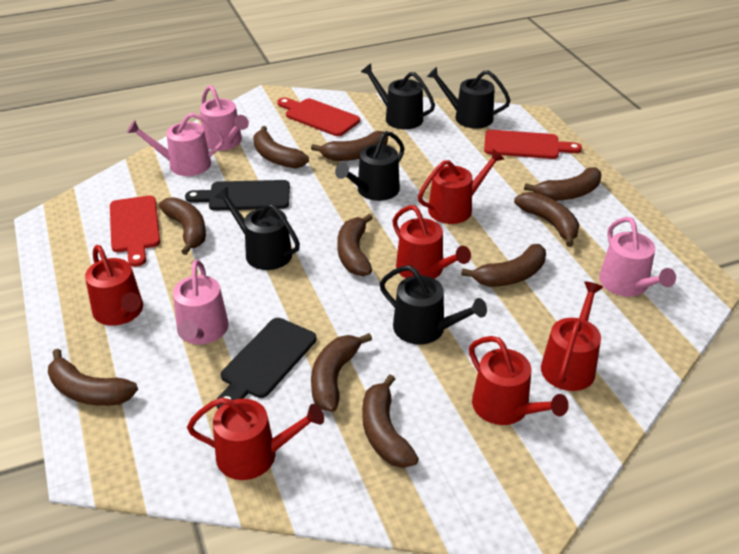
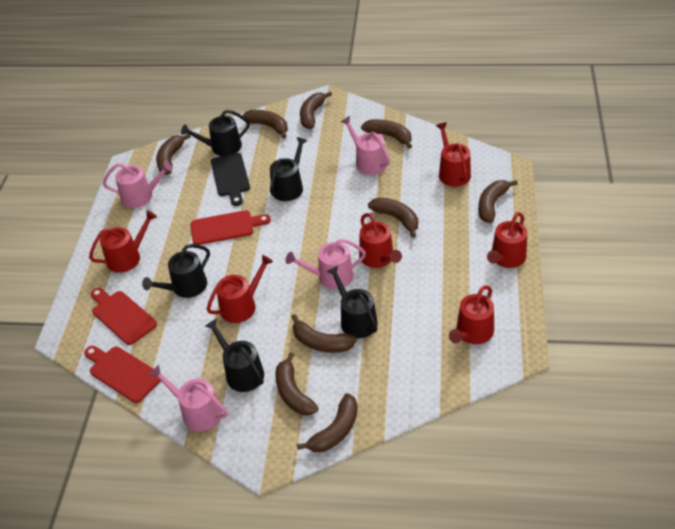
black cutting board: [185,180,290,211] [217,318,316,409] = 2 -> [211,153,250,206] = 1
brown banana: [48,349,138,406] [159,197,206,255] [253,126,309,169] [311,131,388,161] [311,333,372,412] [337,214,373,276] [362,375,419,468] [461,244,546,287] [514,192,579,247] [524,167,601,201] = 10 -> [156,134,191,175] [242,110,288,139] [275,352,319,415] [292,314,357,353] [297,393,358,452] [300,92,332,129] [361,119,412,149] [368,197,418,237] [478,180,518,223] = 9

